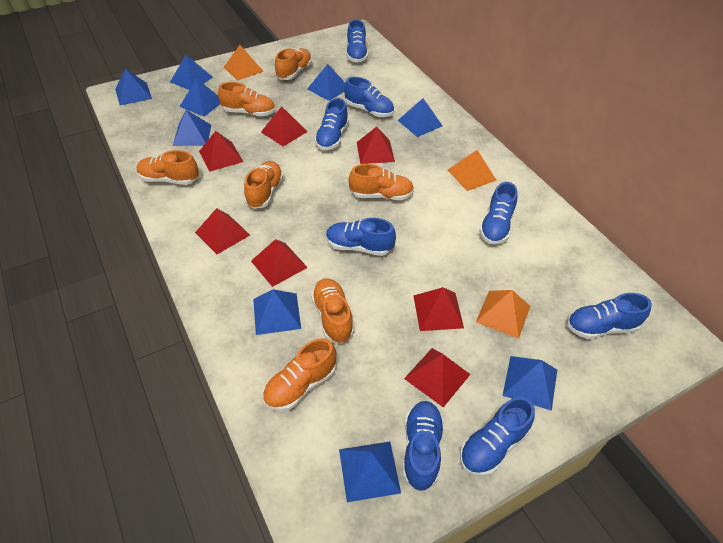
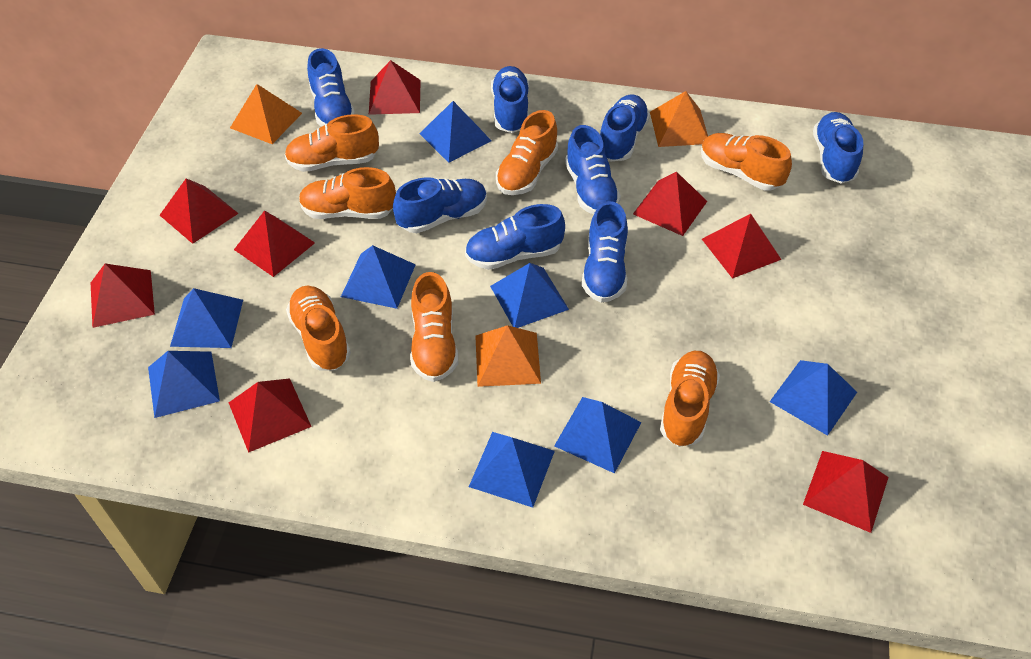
blue pyramid: [115,69,152,106] [170,55,213,90] [173,110,211,146] [180,78,220,116] [253,289,301,335] [307,64,345,101] [339,442,401,502] [397,98,443,137] [502,356,557,411] = 9 -> [148,351,220,418] [170,288,243,348] [341,245,416,309] [419,101,492,163] [469,432,555,508] [490,263,569,328] [554,397,641,474] [770,360,857,436] = 8
red pyramid: [195,208,250,254] [199,131,243,172] [251,239,308,287] [261,106,308,146] [357,127,395,164] [404,348,471,407] [413,287,464,331] = 7 -> [91,264,155,328] [160,178,239,244] [229,378,312,453] [234,210,315,277] [369,60,421,115] [633,172,707,236] [702,214,781,279] [803,451,888,533] = 8

